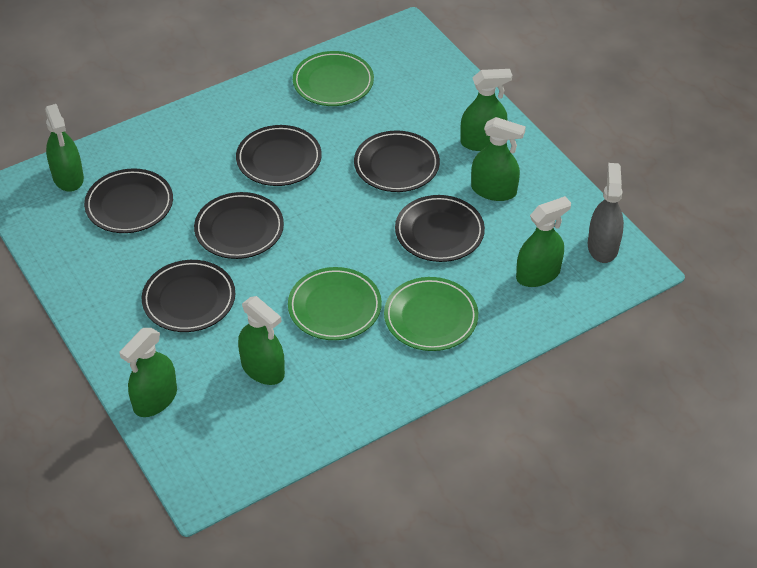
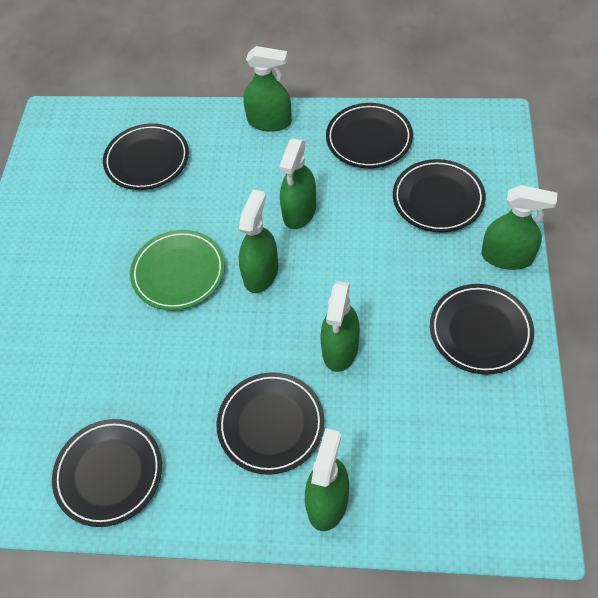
green plate: [288,267,382,340] [293,51,374,106] [384,277,478,351] = 3 -> [130,230,225,310] = 1
grey spray bottle: [588,163,624,263] = 1 -> none = 0

